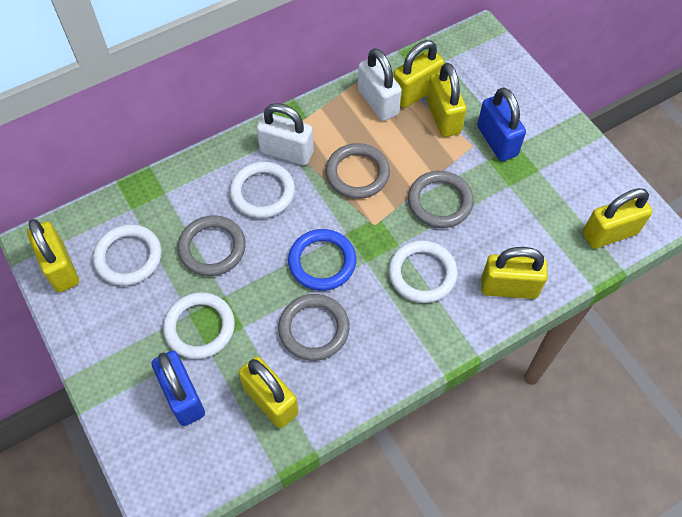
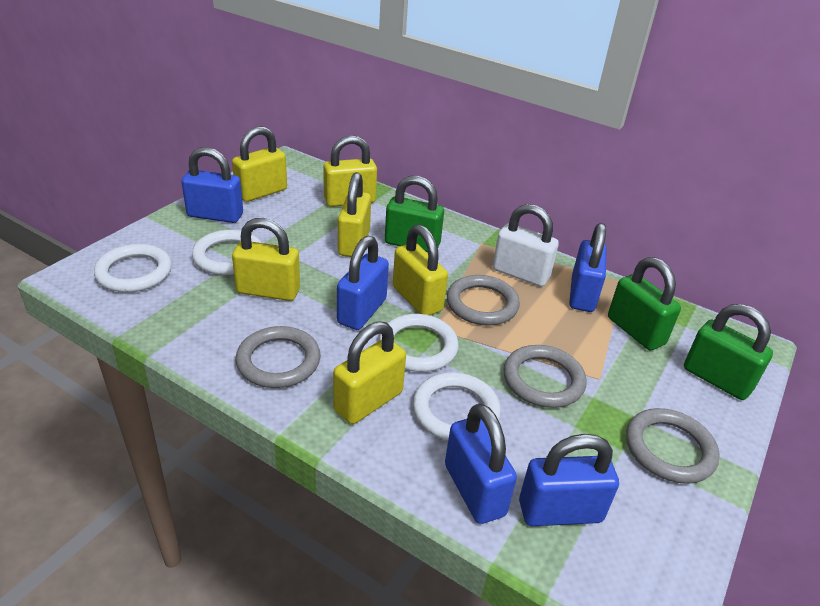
blue padlock: [152,351,205,426] [477,87,526,161] = 2 -> [182,147,243,223] [337,236,389,330] [445,403,517,524] [519,434,619,526] [569,223,607,312] = 5
blue ring: [288,229,356,291] = 1 -> none = 0
green padlock: none = 0 -> [385,176,444,252] [608,257,681,350] [684,304,773,400] = 3
white padlock: [256,103,314,165] [358,48,402,121] = 2 -> [493,204,559,287] = 1

